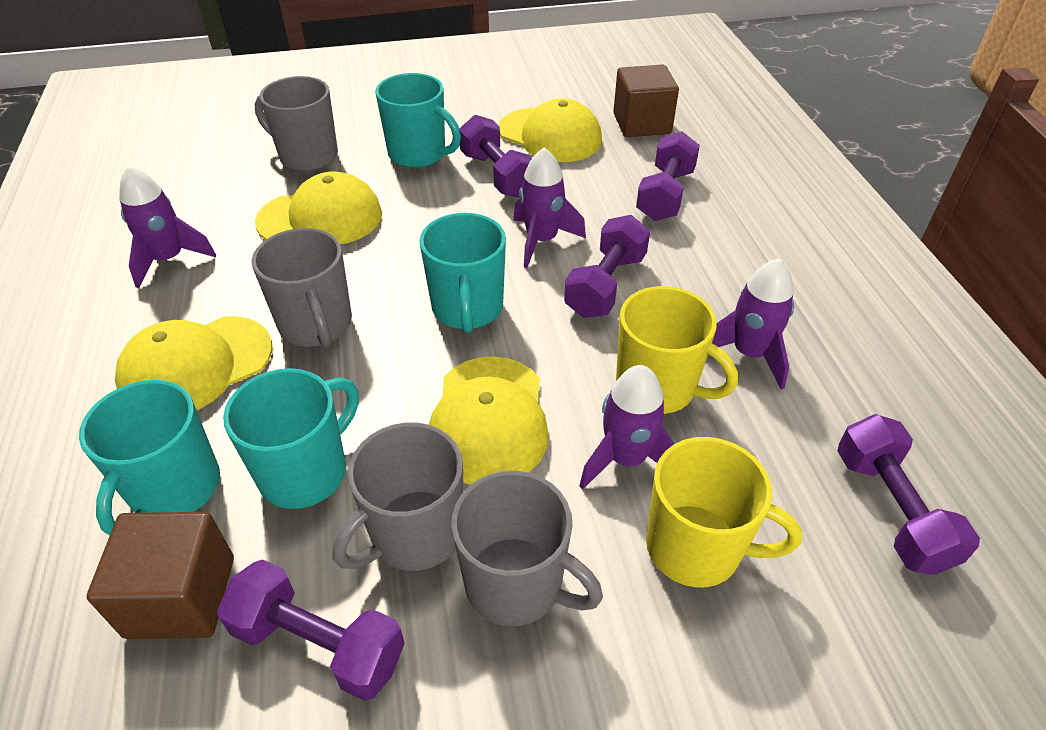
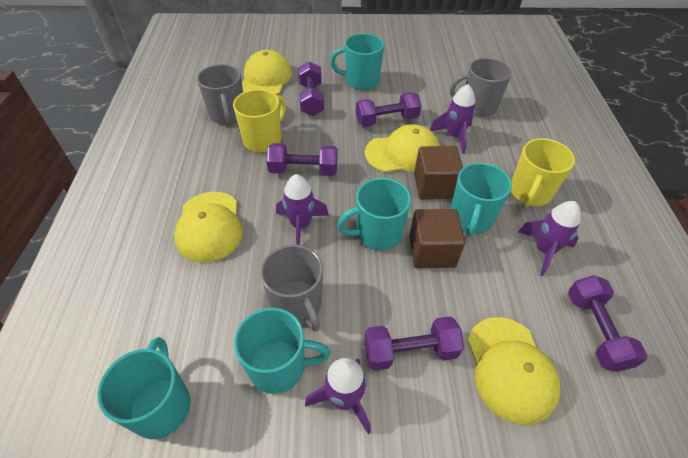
grey mug: [252,228,352,348] [255,76,338,172] [332,422,463,571] [451,471,603,626] = 4 -> [197,64,243,125] [260,244,323,331] [450,58,512,117] = 3
turquoise mug: [79,380,220,535] [223,368,359,509] [375,73,461,168] [419,213,506,333] = 4 -> [97,337,190,439] [234,308,330,394] [330,33,384,90] [337,178,411,250] [451,163,512,237] = 5

